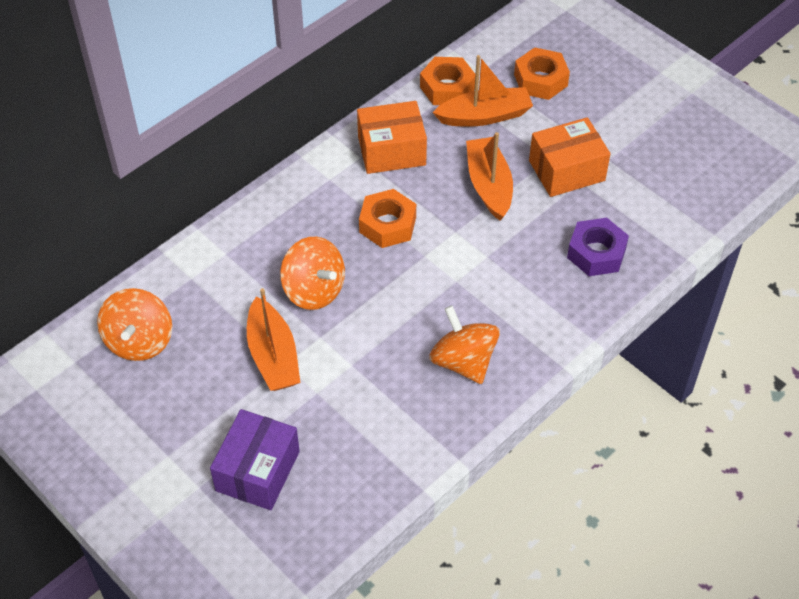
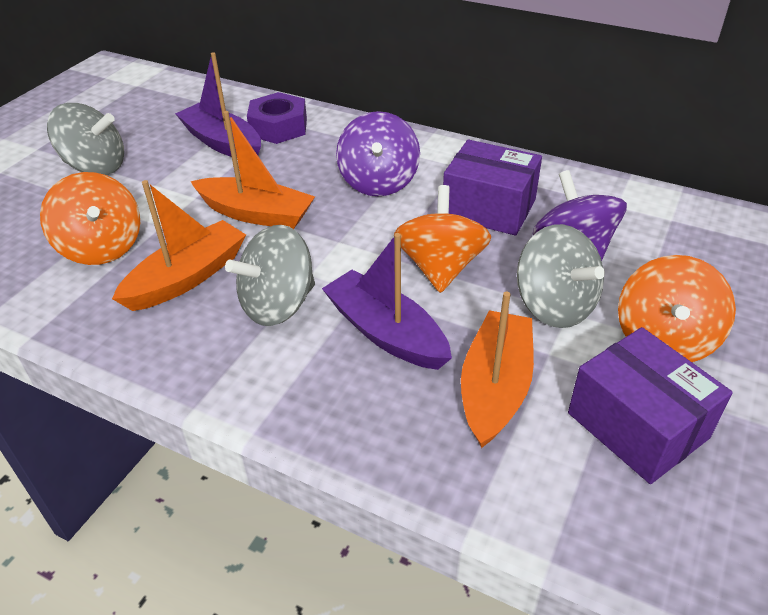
grey spinning top: none = 0 -> [47,103,124,175] [225,225,315,326] [517,224,605,328] = 3
orange box: [357,101,427,174] [529,117,610,197] = 2 -> none = 0
orange nut: [359,189,416,248] [420,57,475,105] [514,47,570,100] = 3 -> none = 0
purple boat: none = 0 -> [175,52,261,157] [322,233,452,370] = 2
purple box: [210,409,300,510] = 1 -> [443,140,542,236] [568,327,733,484] = 2
purple spinning top: none = 0 -> [336,111,420,197] [533,170,627,261] = 2

